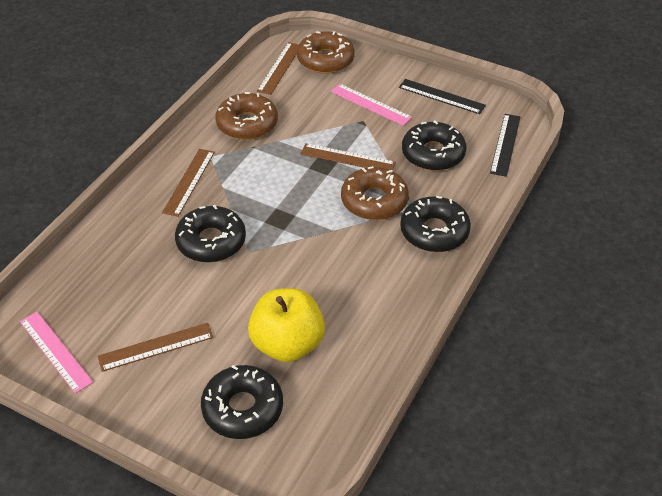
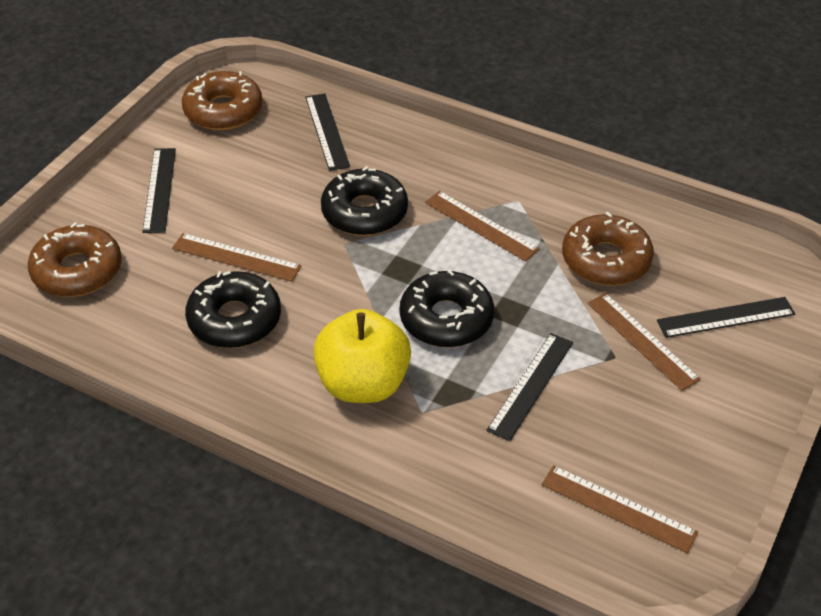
black donut: [175,205,246,263] [201,365,283,439] [400,196,471,252] [402,120,467,171] = 4 -> [185,271,281,348] [321,166,408,236] [400,269,494,347] = 3
black ruler: [399,79,486,114] [490,114,520,177] = 2 -> [142,148,176,233] [305,93,350,171] [487,333,573,441] [657,297,795,338] = 4
pink ruler: [20,312,93,394] [331,84,412,126] = 2 -> none = 0

